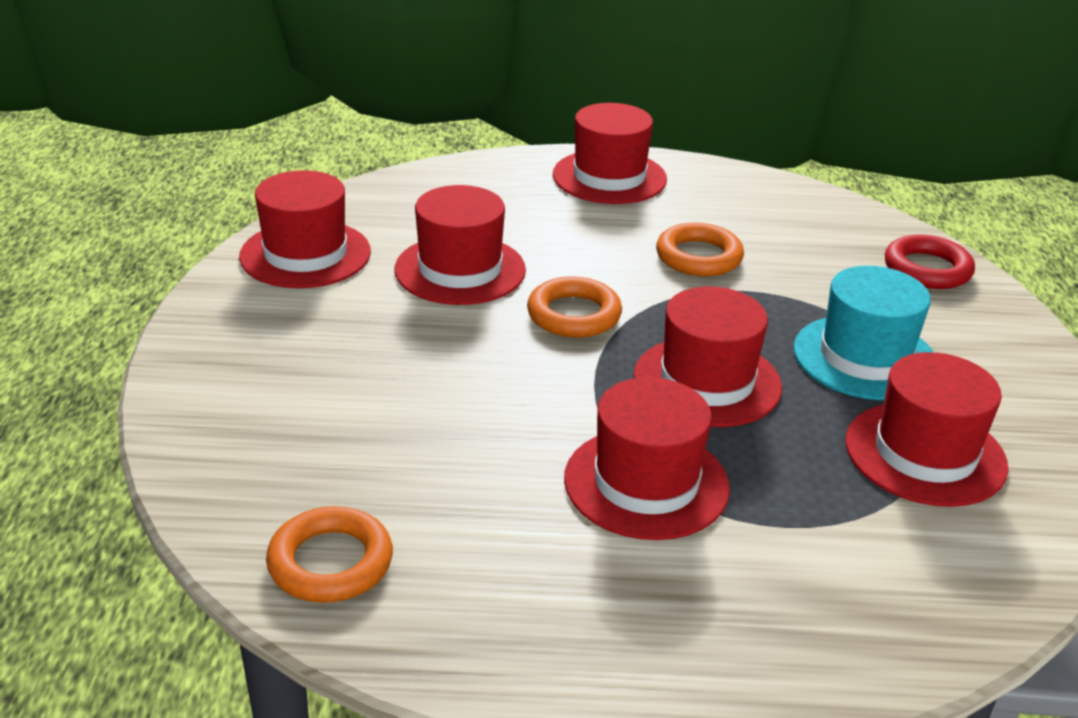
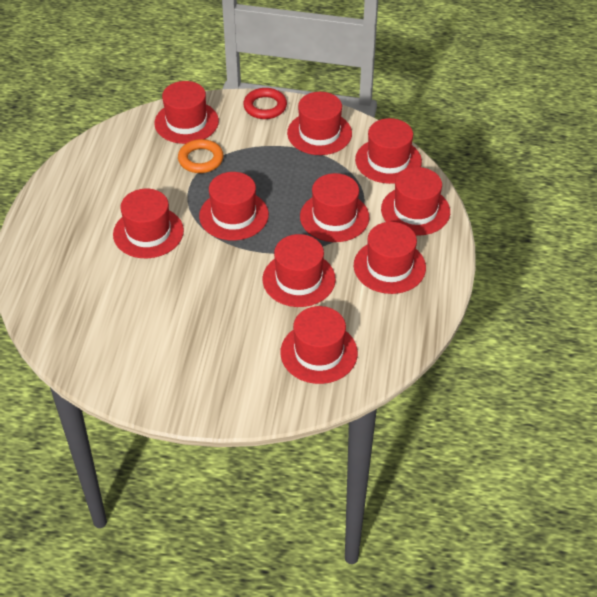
orange ring: [266,506,393,603] [527,276,622,338] [656,222,744,277] = 3 -> [178,139,224,173] = 1
red hat: [239,170,371,288] [395,185,526,305] [553,103,667,204] [564,377,730,540] [633,286,782,427] [845,352,1009,507] = 6 -> [113,189,184,258] [154,81,219,144] [199,172,269,240] [263,234,336,307] [280,306,358,384] [287,92,352,155] [300,173,370,242] [354,222,426,294] [355,118,422,184] [381,167,450,236] = 10
turquoise hat: [794,266,934,400] = 1 -> none = 0

